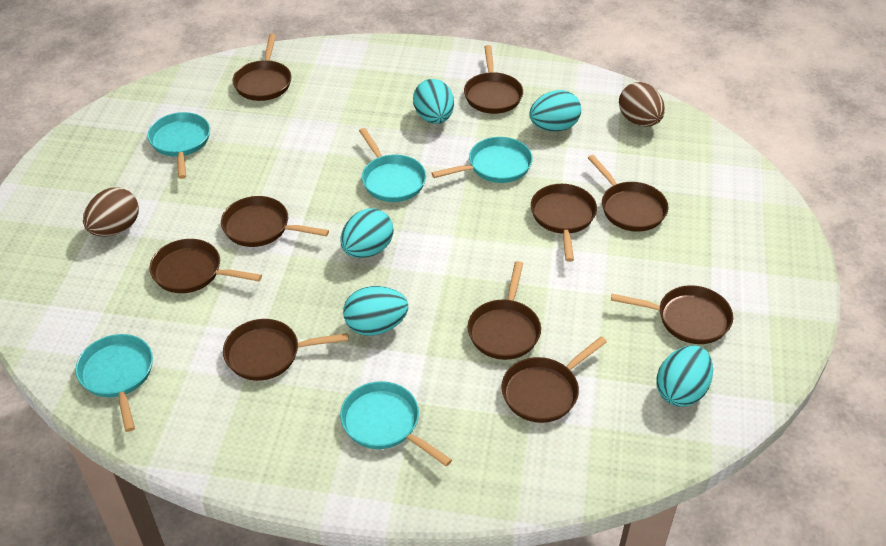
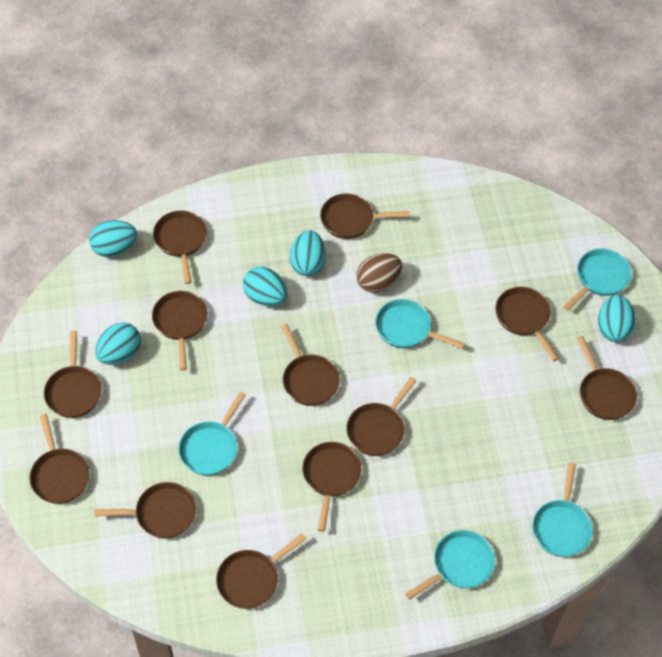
brown egg: [83,188,139,236] [619,82,665,127] = 2 -> [356,253,402,293] = 1
brown pan: [149,239,262,293] [221,196,329,247] [223,319,348,381] [232,34,292,101] [464,45,523,114] [468,261,541,360] [501,336,607,423] [531,184,597,262] [588,155,669,232] [611,285,733,344] = 10 -> [29,414,90,504] [44,331,102,418] [94,482,196,538] [152,291,208,370] [153,210,207,284] [216,533,307,609] [281,324,340,406] [302,442,362,532] [320,193,409,239] [346,377,417,456] [495,287,559,361] [577,336,637,420] = 12

